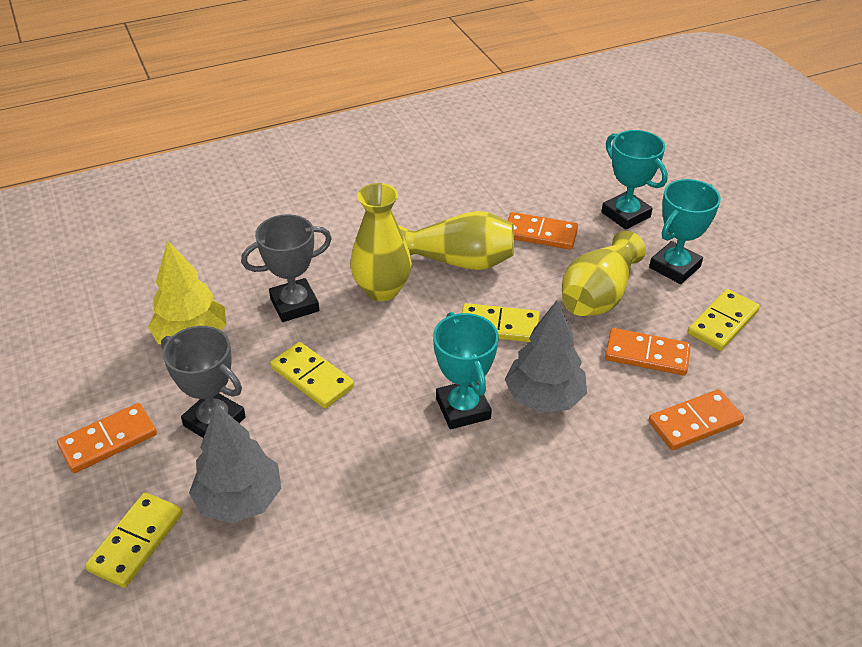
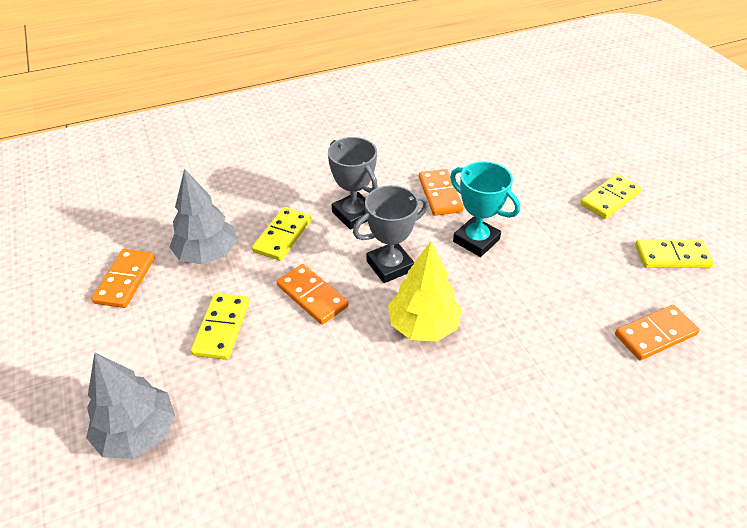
turquoise trophy: [433,312,499,429] [601,130,668,230] [649,179,721,284] = 3 -> [450,161,520,257] = 1
yellow vase: [350,183,412,301] [398,211,514,270] [562,231,646,316] = 3 -> none = 0

